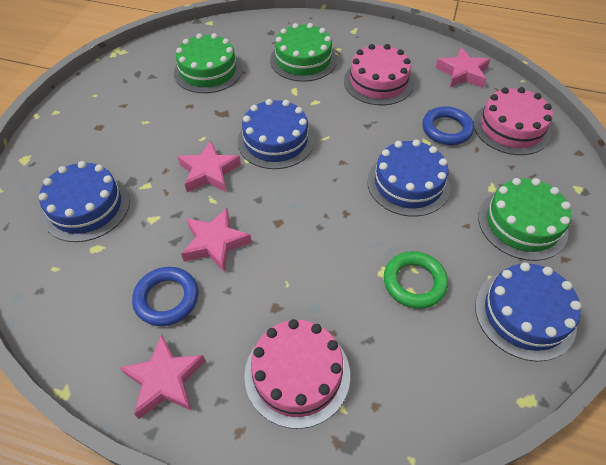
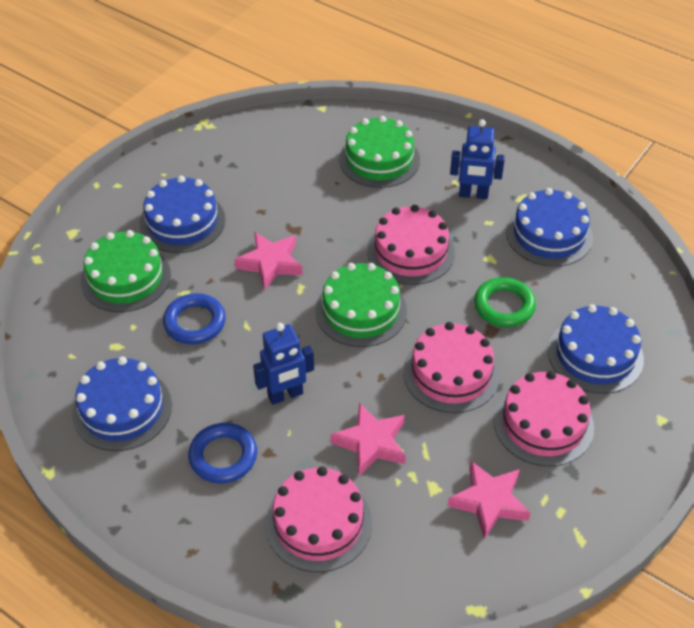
blue robot: none = 0 -> [253,323,314,405] [450,119,505,199] = 2
pink cake: [244,319,350,429] [344,44,414,105] [473,87,553,155] = 3 -> [265,466,372,572] [367,205,455,285] [403,322,500,413] [494,371,594,466] = 4
pink star: [120,334,206,419] [177,141,241,192] [181,208,252,272] [435,47,490,88] = 4 -> [234,232,303,290] [331,403,406,476] [448,461,531,539] = 3

